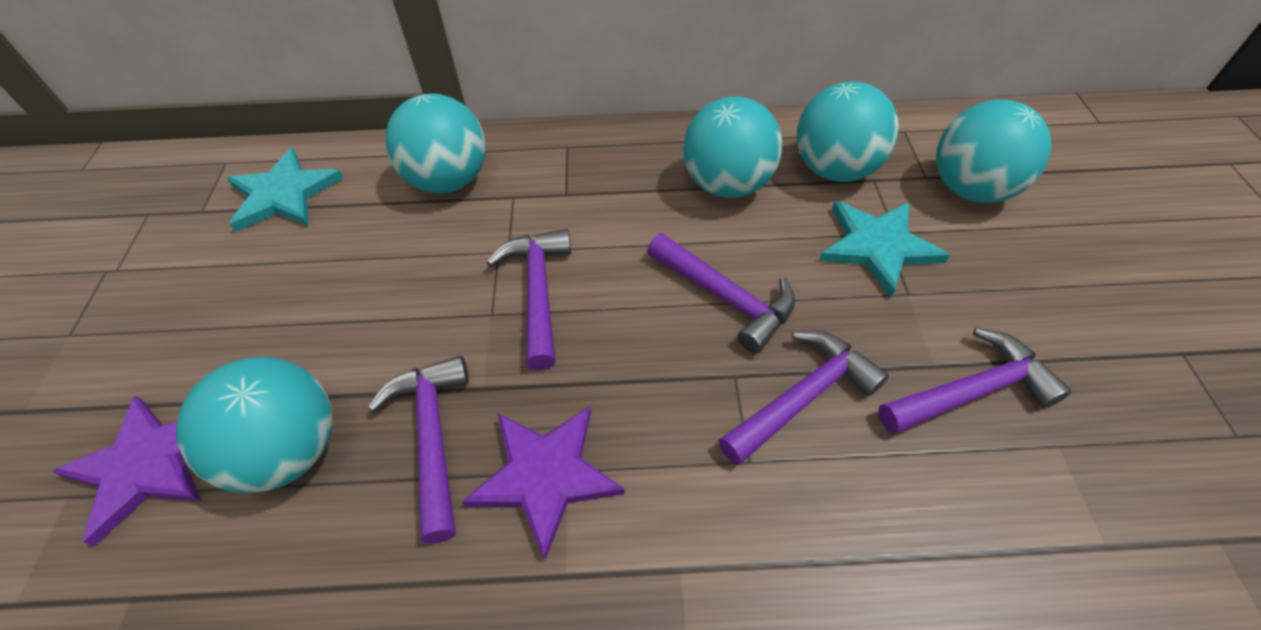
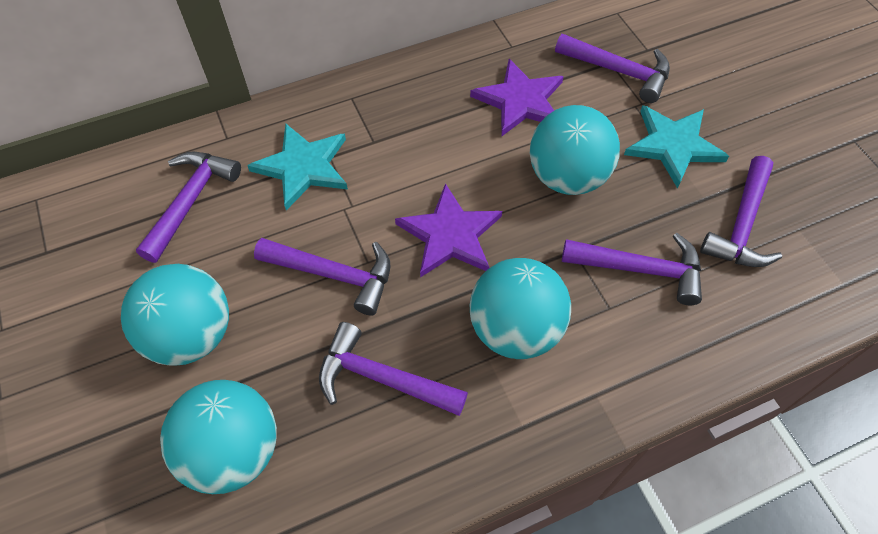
purple hammer: [368,355,469,544] [486,229,571,370] [647,233,795,354] [718,330,889,465] [878,328,1071,434] = 5 -> [136,151,241,263] [254,238,390,316] [319,322,468,416] [555,34,670,103] [562,233,702,305] [700,156,782,267] = 6
turquoise ball: [176,357,332,493] [385,94,486,193] [683,97,783,198] [797,81,899,182] [936,100,1052,203] = 5 -> [121,264,229,366] [160,380,277,494] [470,258,571,359] [530,105,620,195] = 4

